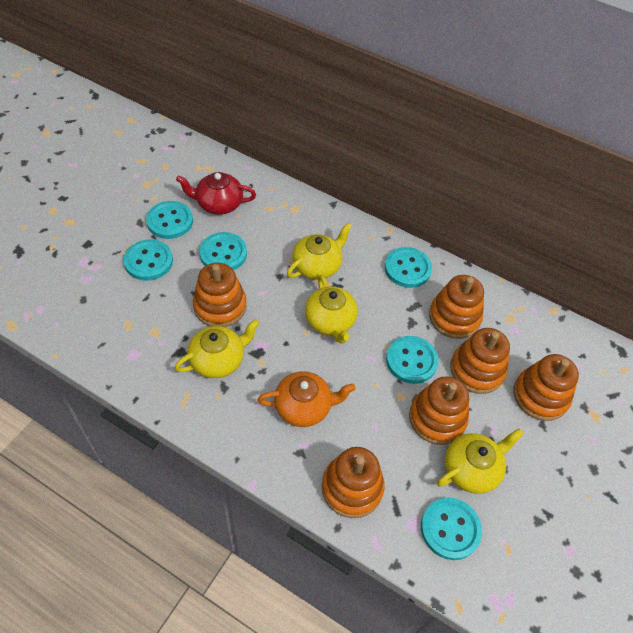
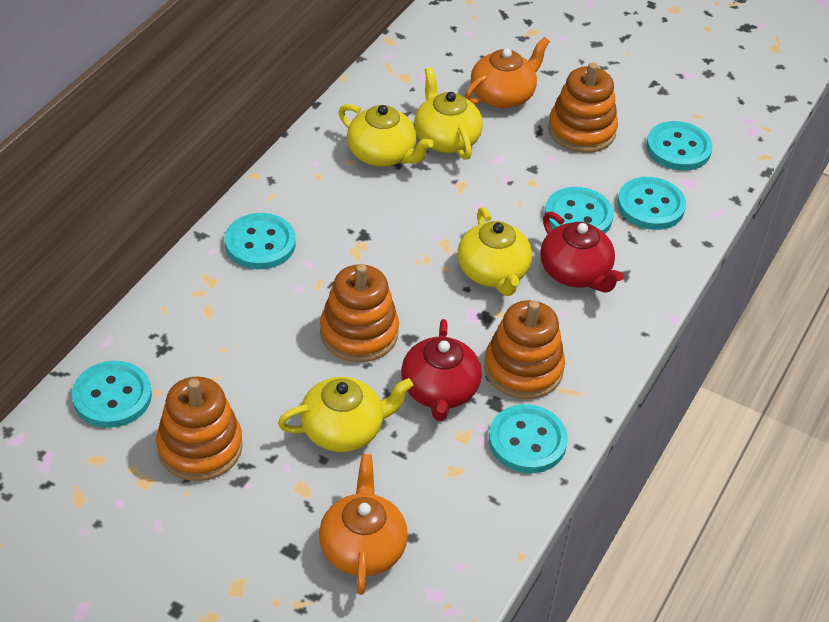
orange stacking toy: [193,263,247,327] [322,447,384,518] [409,376,469,445] [429,275,484,339] [450,328,510,394] [513,354,579,421] = 6 -> [156,377,243,481] [320,264,399,362] [484,300,565,399] [548,62,618,153] = 4
orange teapot: [258,371,356,427] = 1 -> [319,454,408,595] [465,37,550,108] = 2
red teapot: [176,172,256,215] = 1 -> [401,319,482,421] [540,211,624,292] = 2

